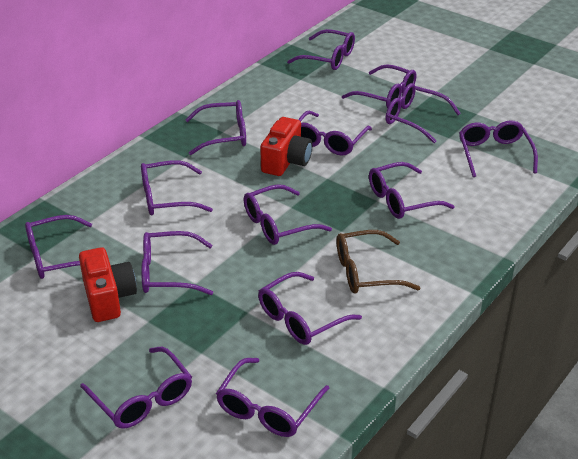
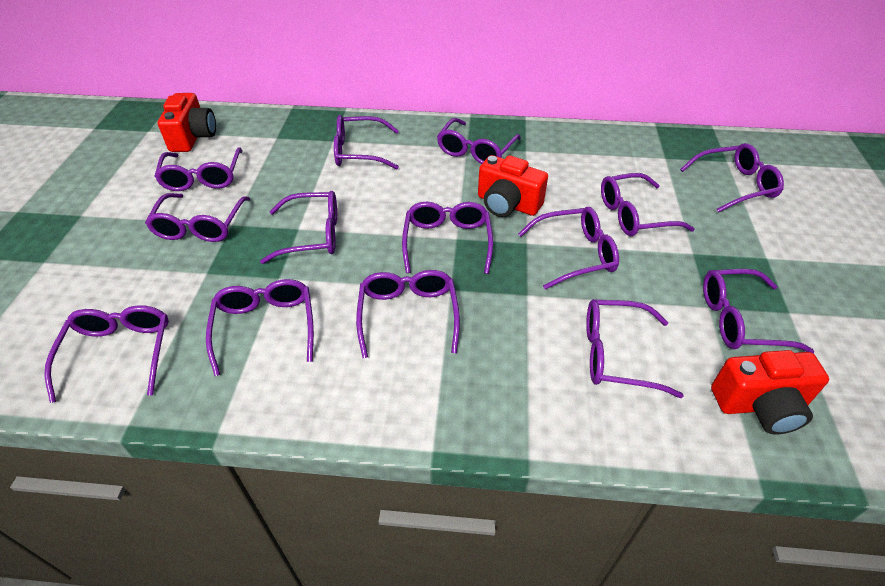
brown glasses: [337,230,420,294] = 1 -> none = 0
red camera: [79,247,137,322] [260,117,312,176] = 2 -> [158,93,216,152] [478,155,548,217] [711,350,829,434] = 3

